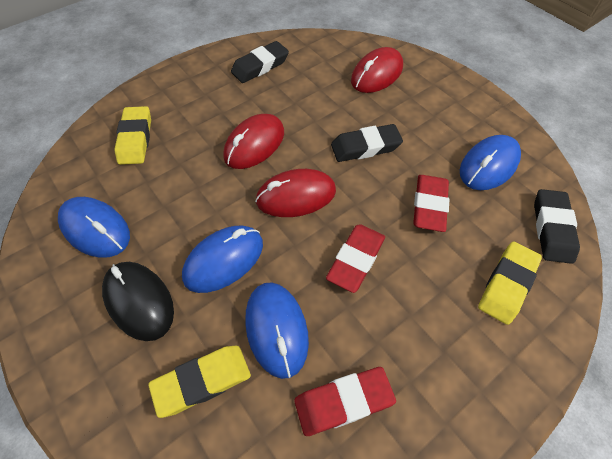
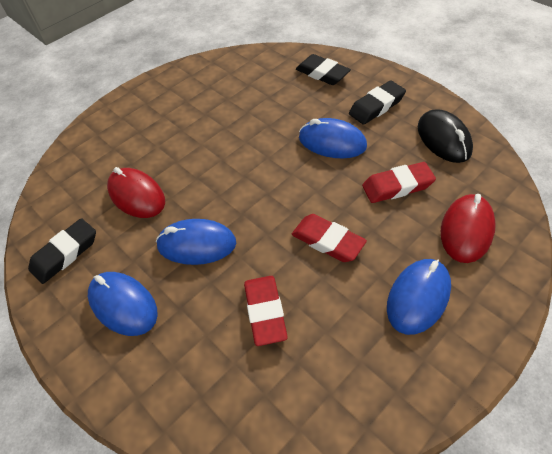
red mouse: [223,114,284,169] [255,169,336,217] [351,47,403,93] = 3 -> [107,167,165,218] [441,194,496,263] = 2
yellow eraser: [115,106,151,165] [148,346,251,418] [478,241,542,325] = 3 -> none = 0

